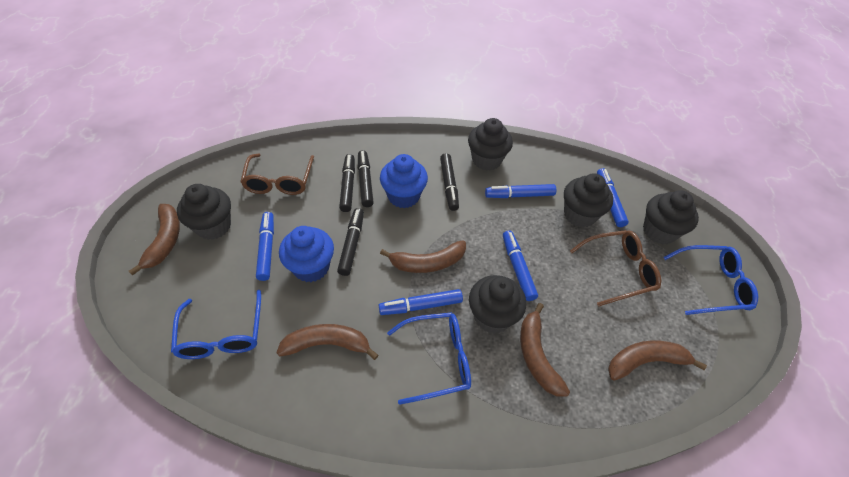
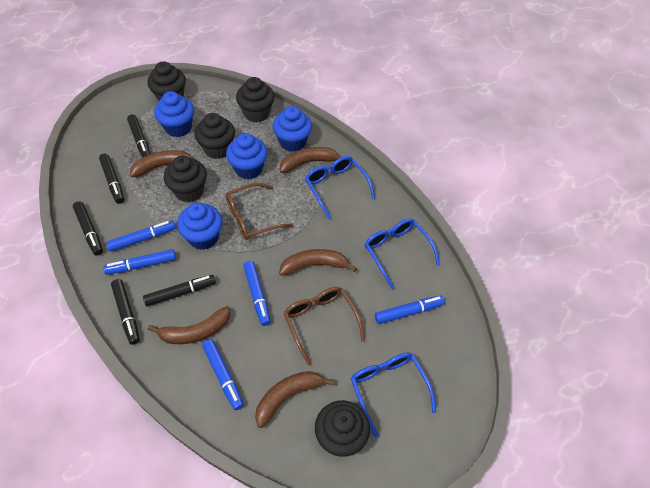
black marker: [337,208,364,276] [339,154,355,212] [358,150,374,207] [440,153,459,211] = 4 -> [73,201,103,256] [99,153,124,204] [111,279,140,345] [127,114,151,158] [143,275,216,307] = 5
blue cupcake: [279,226,334,282] [380,154,428,208] = 2 -> [154,91,194,137] [177,203,223,250] [226,133,268,179] [272,106,312,152] = 4

